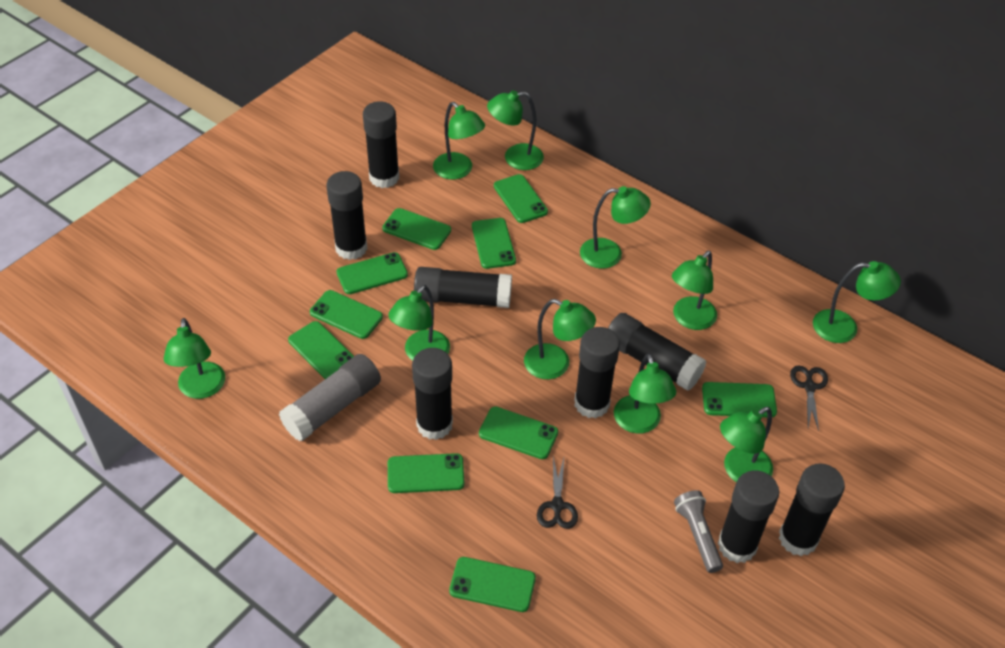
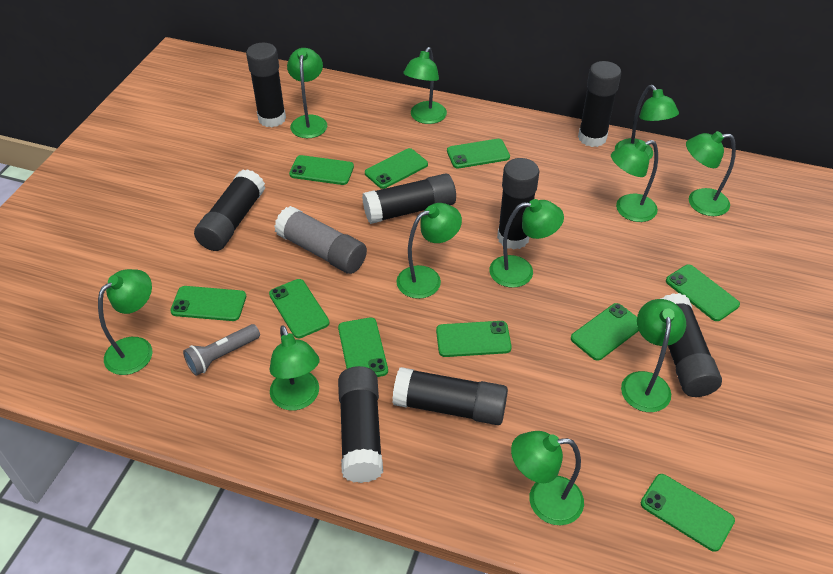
black scissors: [537,457,578,529] [790,365,828,431] = 2 -> none = 0
green lamp: [164,318,225,399] [388,285,450,361] [433,102,485,180] [487,90,544,170] [524,299,596,379] [580,186,651,269] [614,353,676,434] [672,251,717,330] [720,407,773,482] [813,261,901,343] = 10 -> [98,269,152,375] [269,325,320,410] [287,48,327,138] [396,203,462,299] [403,47,447,124] [489,199,564,288] [511,431,584,525] [611,140,658,222] [615,85,679,160] [621,299,686,412] [686,131,736,216] = 11

